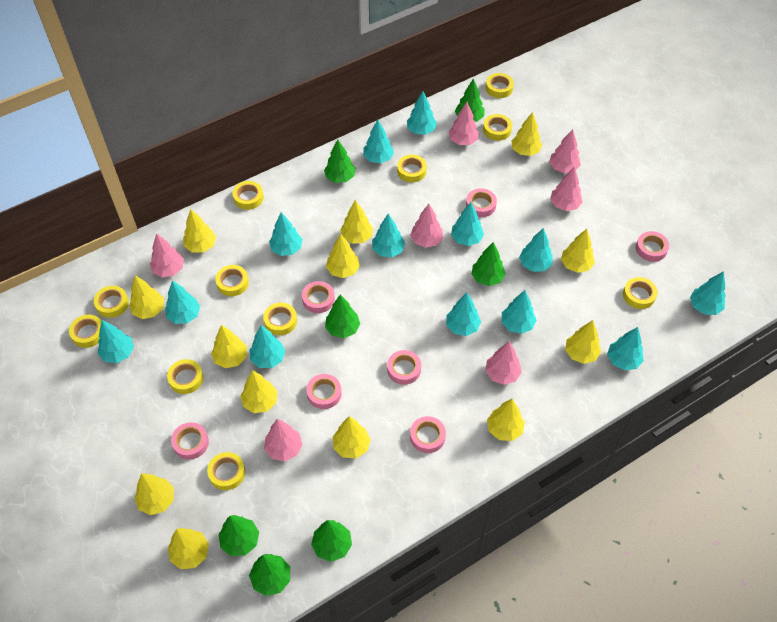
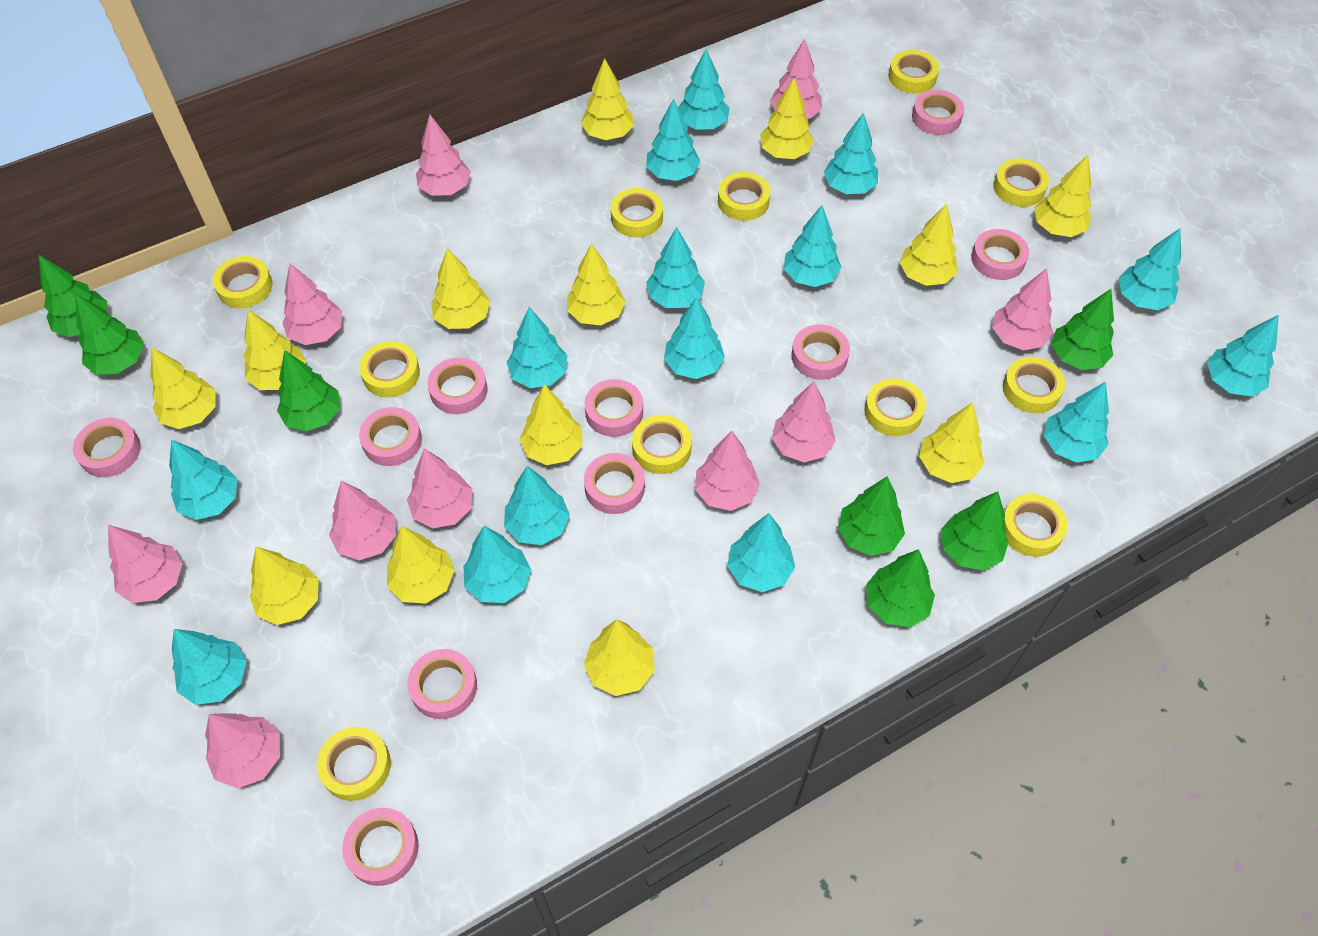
pink tape: [171,422,209,459] [302,281,335,313] [306,374,342,409] [387,350,421,385] [410,416,446,453] [466,188,497,217] [636,231,669,262] = 7 -> [73,418,141,477] [342,808,419,886] [359,407,422,466] [407,649,477,719] [427,358,488,414] [584,379,643,437] [584,453,645,514] [791,324,850,380] [912,90,964,135] [971,229,1029,280] = 10
pink tree: [150,233,184,278] [264,419,302,461] [410,204,443,248] [448,102,479,145] [485,341,522,385] [549,129,581,173] [550,167,582,211] = 7 -> [108,525,183,603] [205,713,280,788] [282,264,342,345] [329,481,396,560] [407,448,472,528] [416,115,471,196] [695,431,760,511] [770,39,822,119] [772,382,836,462] [992,268,1053,351] = 10
turquoise tree: [98,320,134,363] [165,280,200,324] [249,325,285,368] [269,212,302,256] [363,120,394,163] [372,213,405,257] [407,91,437,135] [446,293,481,336] [451,202,484,246] [502,290,536,334] [519,228,553,272] [607,327,644,370] [690,271,726,315] = 13 -> [169,440,237,520] [172,629,247,705] [463,526,531,603] [504,466,570,545] [507,307,567,388] [646,99,700,181] [646,227,705,308] [664,297,725,379] [678,49,730,130] [727,513,795,592] [784,205,842,287] [824,113,878,194] [1044,382,1109,463] [1119,229,1181,310] [1207,315,1279,396] = 15

